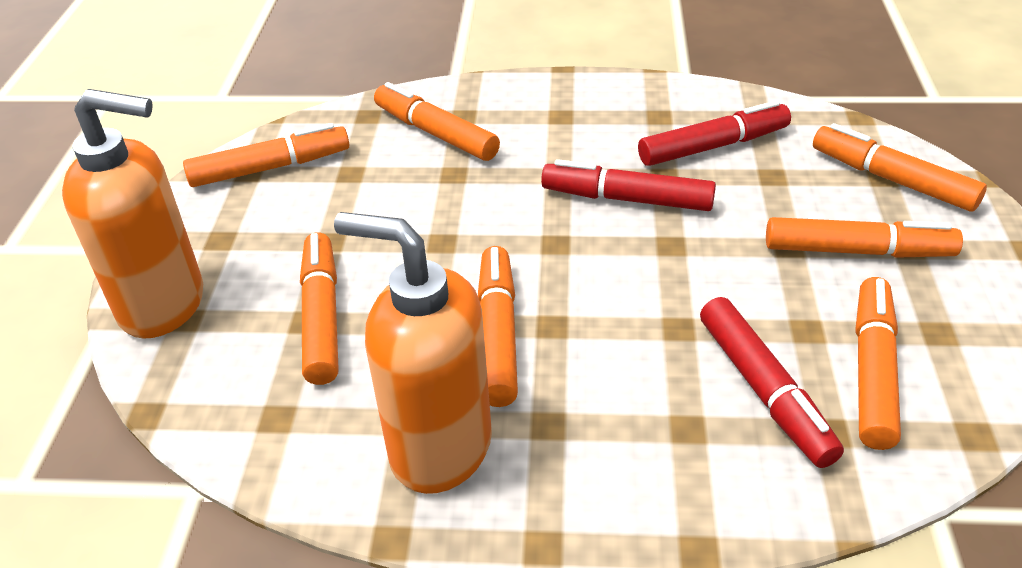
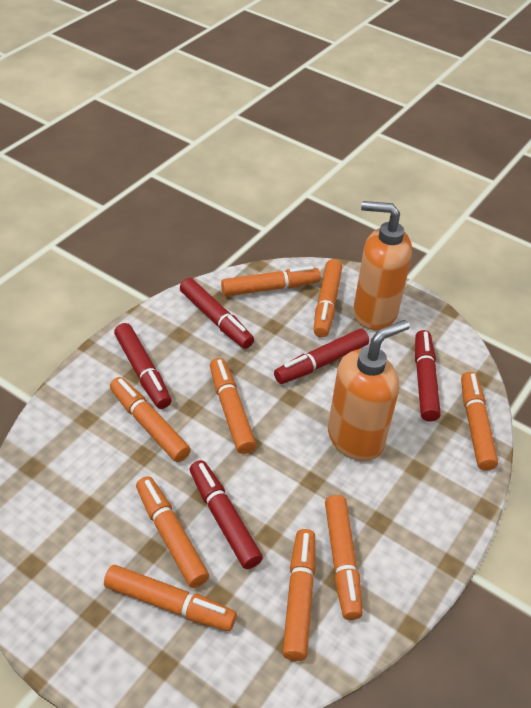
orange marker: [183,123,349,187] [300,232,339,385] [374,82,500,161] [478,246,518,407] [766,217,963,258] [813,123,987,212] [856,277,901,450] = 7 -> [104,565,237,631] [110,377,191,462] [136,476,209,588] [210,358,256,454] [221,266,321,296] [282,529,315,661] [314,259,342,338] [325,495,363,620] [461,372,498,471] = 9
red marker: [541,159,716,211] [638,100,791,166] [700,297,844,468] = 3 -> [114,323,171,409] [180,278,254,349] [190,460,263,569] [274,329,369,384] [415,330,441,421] = 5

